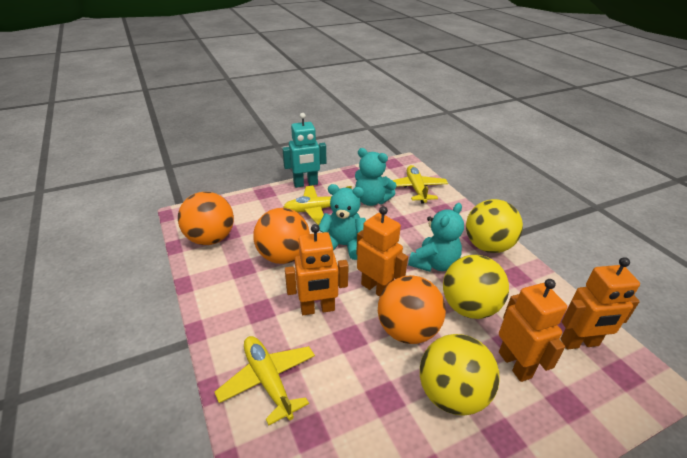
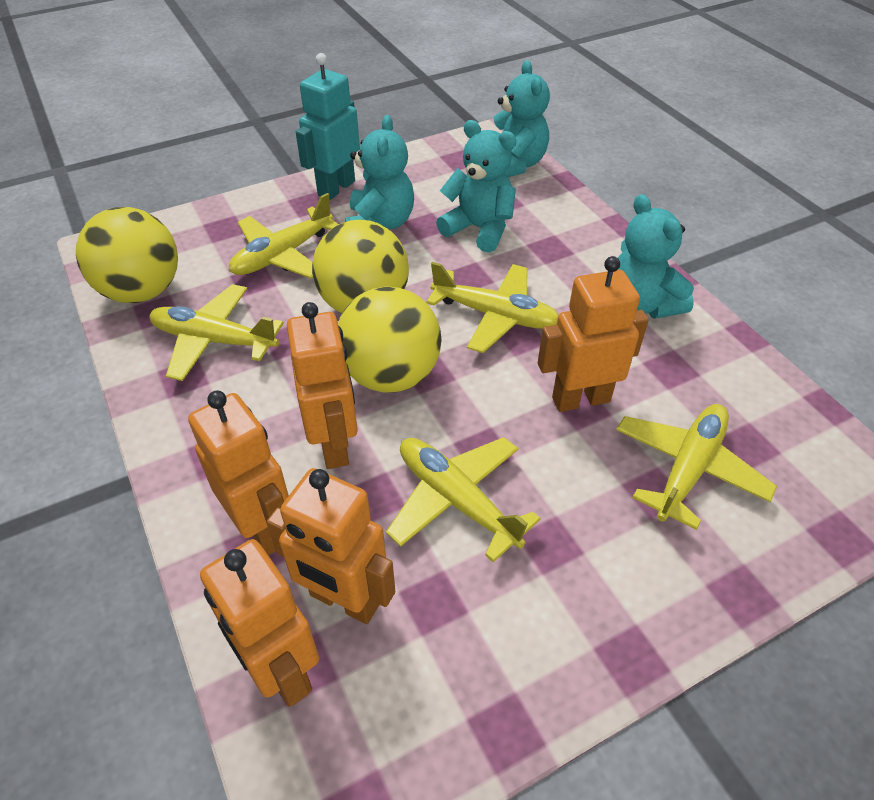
orange ball: [178,192,234,245] [253,208,310,264] [378,275,446,344] = 3 -> none = 0
orange robot: [285,224,349,315] [356,206,408,297] [499,279,567,382] [560,257,640,349] = 4 -> [188,390,289,556] [200,539,319,706] [267,468,395,624] [287,302,358,469] [538,256,649,412] = 5
turquoise teddy bear: [319,184,366,260] [355,148,397,206] [408,203,464,272] = 3 -> [345,115,414,229] [436,120,516,253] [494,60,550,177] [618,194,694,319] = 4
yellow plane: [215,336,315,425] [283,186,352,225] [392,165,448,204] = 3 -> [149,284,284,381] [229,193,339,279] [386,437,541,562] [426,262,559,353] [616,404,777,530] = 5

